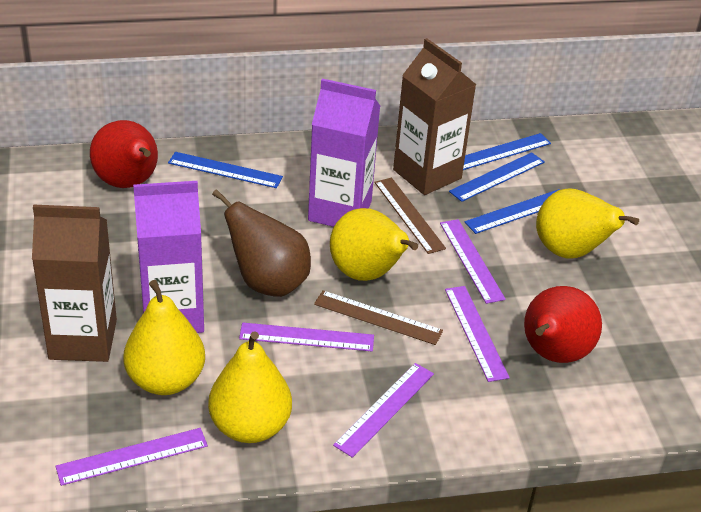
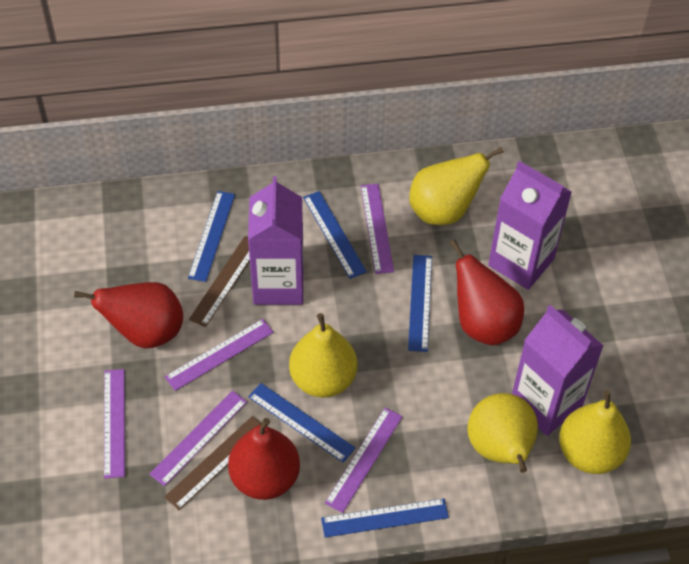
blue ruler: [168,152,283,188] [449,152,544,202] [463,133,551,170] [464,189,560,234] = 4 -> [188,191,235,282] [248,383,355,463] [303,191,367,279] [321,498,449,537] [408,255,432,352] = 5
brown carton: [32,205,117,362] [393,38,476,195] = 2 -> none = 0
brown pear: [212,189,311,297] = 1 -> none = 0
purple carton: [133,181,204,333] [308,79,380,227] = 2 -> [248,176,304,305] [488,161,572,290] [512,305,604,436] = 3
red pear: [90,120,158,188] [524,286,602,363] = 2 -> [74,282,183,348] [228,418,300,500] [450,239,524,345] = 3

